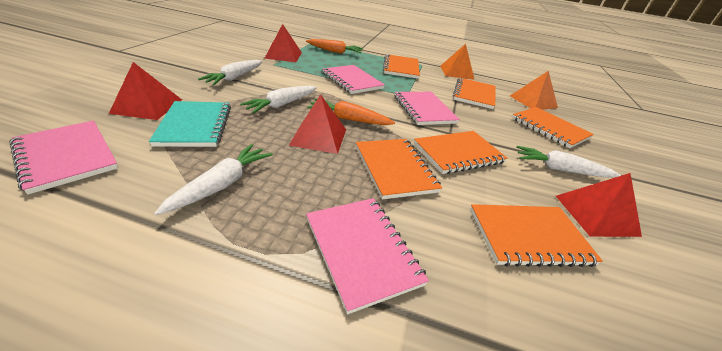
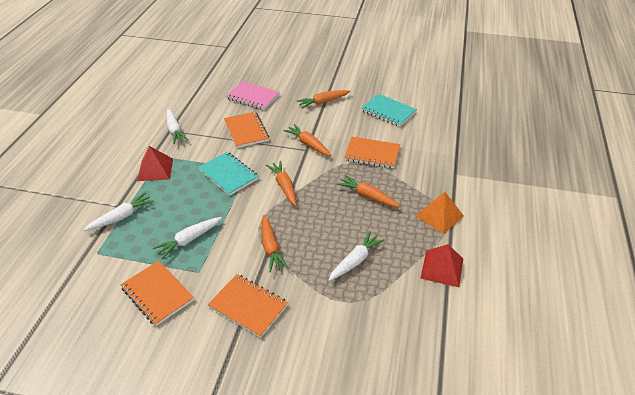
orange carrot: [306,39,363,54] [307,99,395,125] = 2 -> [262,215,289,272] [266,161,296,206] [284,124,331,156] [297,90,350,109] [337,175,400,207] = 5
orange notebook: [356,139,442,199] [383,54,420,79] [414,131,508,174] [453,78,496,109] [470,204,603,267] [512,107,594,148] = 6 -> [120,261,194,326] [208,274,288,338] [224,112,269,148] [344,137,400,168] = 4
orange pyramid: [440,44,475,80] [510,71,558,110] = 2 -> [416,192,464,234] = 1
pink notebook: [9,121,118,195] [306,198,429,314] [323,65,385,94] [394,92,460,125] = 4 -> [226,81,280,110] = 1
red pyramid: [109,62,182,120] [264,24,302,62] [289,94,346,154] [556,173,642,237] = 4 -> [137,146,173,181] [420,244,463,287] = 2
turquoise notebook: [149,101,231,147] = 1 -> [198,152,259,196] [361,94,417,127] = 2

